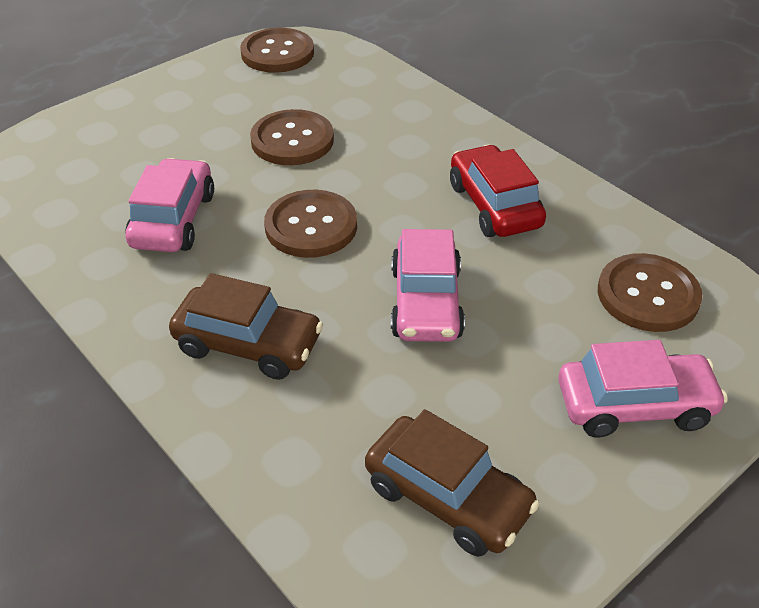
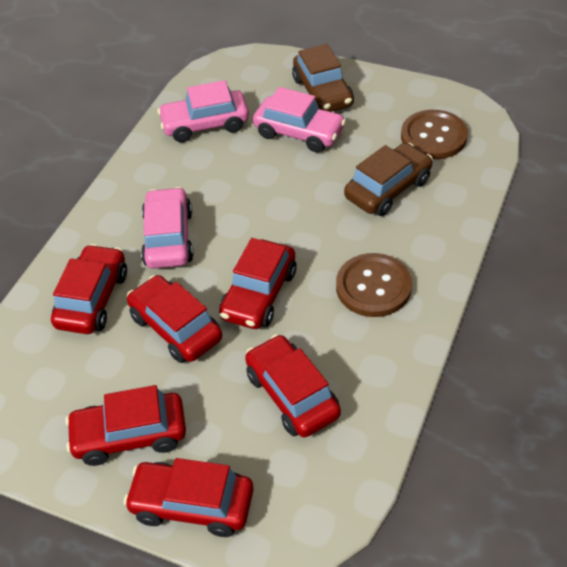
brown button: [240,28,314,73] [250,109,334,165] [264,190,357,258] [598,253,702,332] = 4 -> [336,253,412,317] [401,110,468,159] = 2
red car: [450,145,546,237] = 1 -> [51,244,127,334] [66,385,186,466] [124,458,254,537] [127,275,222,363] [219,238,297,329] [245,334,341,438] = 6

